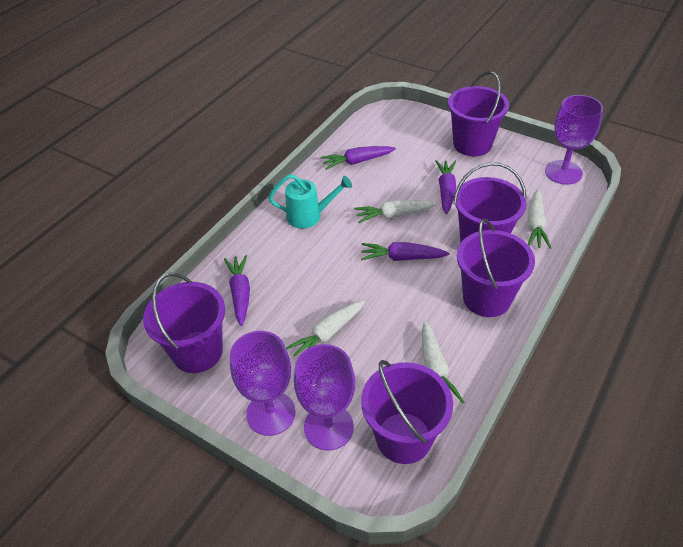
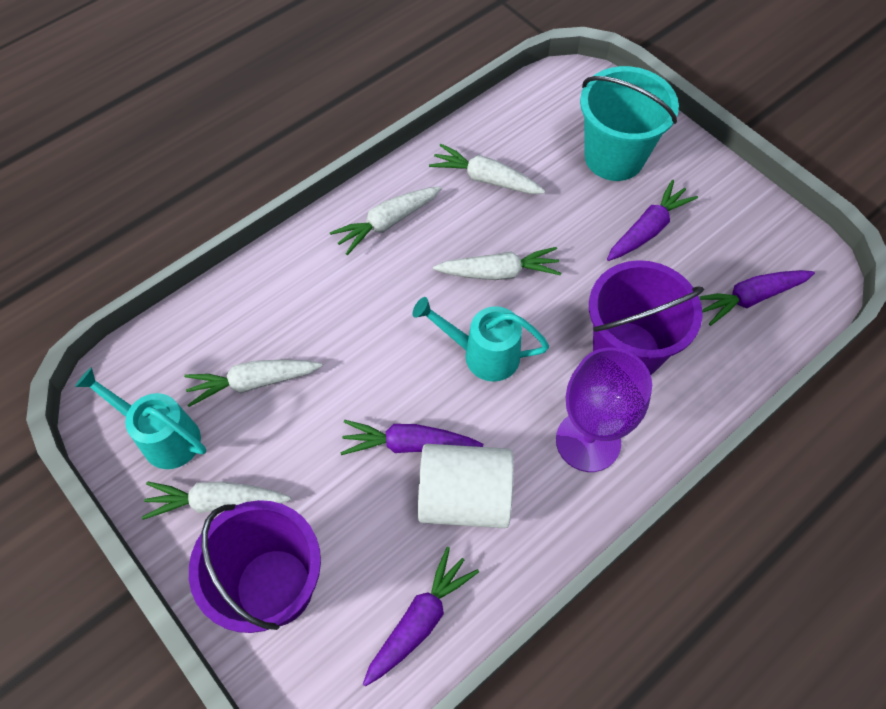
purple bucket: [143,273,225,373] [361,360,453,464] [448,71,509,156] [453,162,526,242] [457,219,535,317] = 5 -> [189,500,321,633] [589,260,704,375] = 2
purple goblet: [230,331,295,436] [294,344,355,451] [545,95,603,185] = 3 -> [556,348,652,472] = 1
turquoise bucket: none = 0 -> [580,66,679,181] = 1
turquoise watering can: [268,174,352,228] = 1 -> [75,367,206,469] [413,297,549,382] = 2
white carrot: [286,300,365,356] [354,200,437,223] [422,321,465,403] [527,189,551,249] = 4 -> [142,481,291,520] [184,359,322,407] [330,187,442,255] [429,144,545,194] [433,247,561,280] = 5
white cylinder: none = 0 -> [418,444,514,528] = 1

